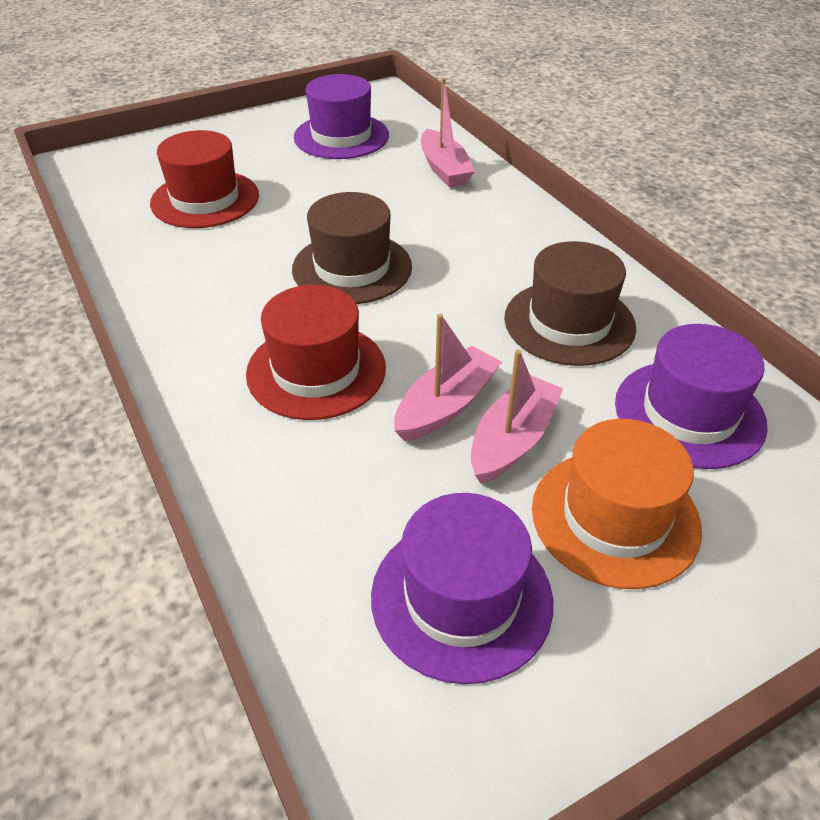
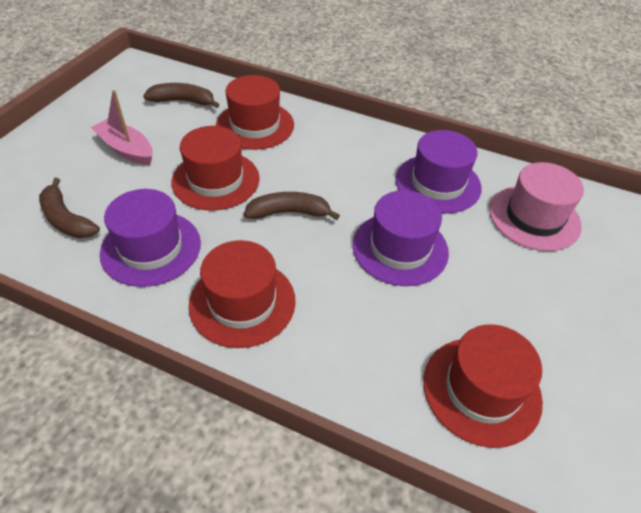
brown banana: none = 0 -> [39,178,100,238] [143,83,219,108] [244,192,340,220] = 3
brown hat: [292,192,412,304] [504,241,636,366] = 2 -> none = 0
orange hat: [532,419,702,589] = 1 -> none = 0
pink boat: [394,314,502,441] [421,78,475,188] [471,350,563,484] = 3 -> [91,90,153,165] = 1
pink hat: none = 0 -> [489,162,584,251] = 1
red hat: [150,130,259,228] [246,285,386,420] = 2 -> [171,126,260,211] [189,240,296,348] [216,75,294,150] [424,324,543,448] = 4

